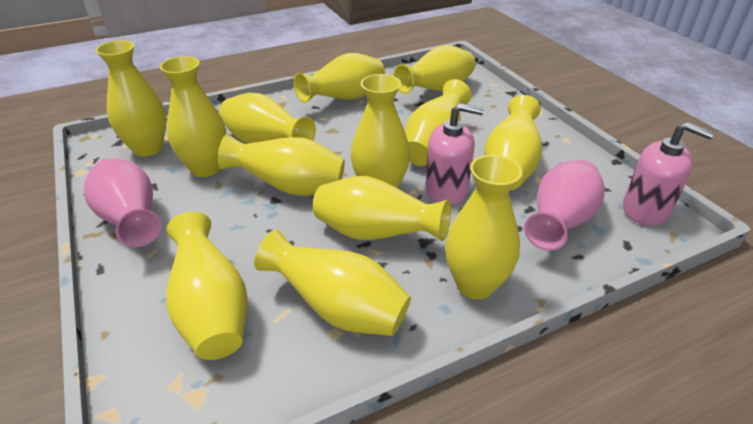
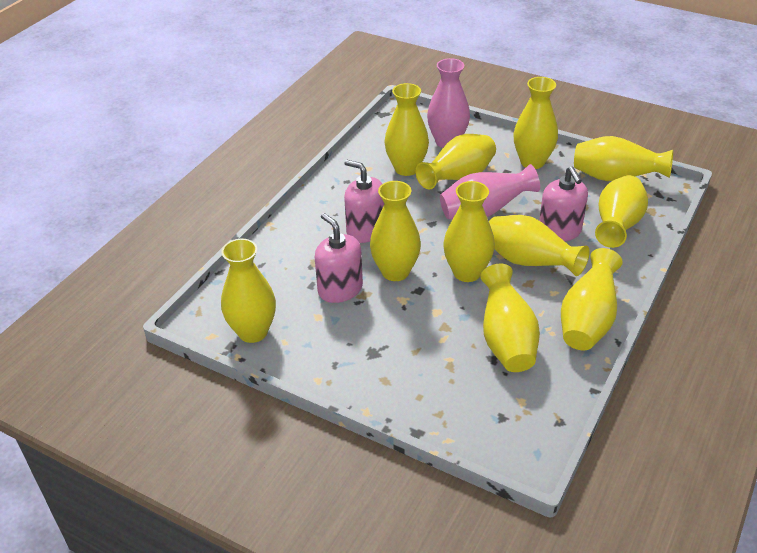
pink soap dispenser: [425,103,484,205] [623,122,714,226] = 2 -> [315,213,363,303] [344,160,384,243] [539,166,588,241] = 3
yellow vase: [96,40,167,157] [160,56,226,177] [166,212,248,360] [218,134,345,196] [219,93,316,144] [254,229,411,336] [293,53,385,103] [313,176,451,241] [351,74,410,188] [393,45,475,94] [405,79,472,166] [445,155,522,300] [484,95,542,190] = 13 -> [221,239,276,343] [370,181,421,281] [384,83,429,176] [415,134,496,189] [443,181,495,282] [480,264,540,372] [489,215,590,276] [514,77,558,169] [561,248,623,350] [574,136,673,181] [595,175,648,248] = 11

